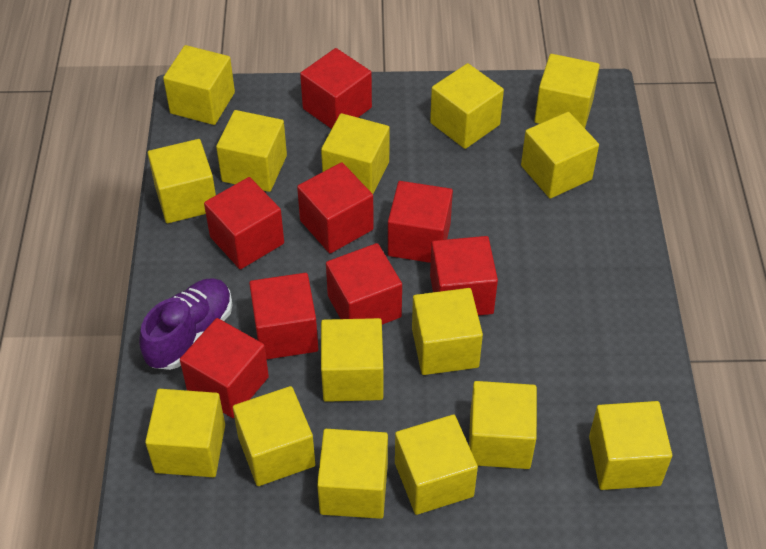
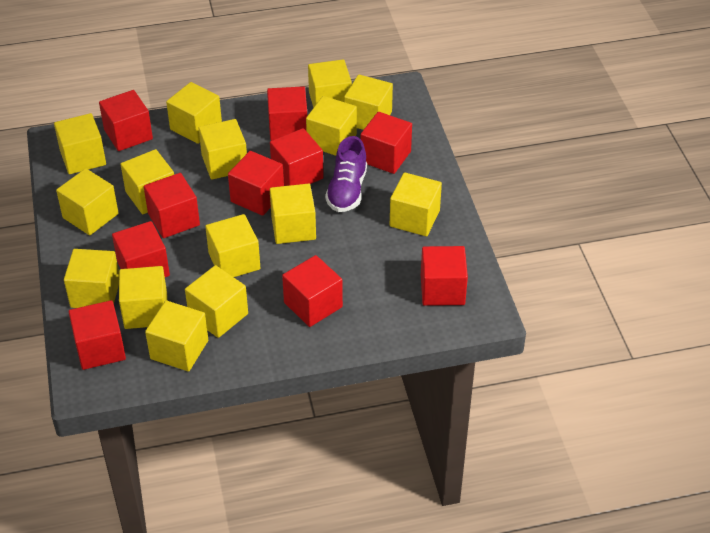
red cube: [180,318,269,418] [204,177,284,269] [249,273,318,359] [297,162,374,253] [300,48,372,129] [326,243,402,325] [388,181,453,263] [430,236,498,315] = 8 -> [69,300,126,370] [99,90,153,151] [112,221,170,277] [144,173,200,238] [228,151,284,216] [267,86,307,141] [270,128,324,186] [282,255,343,327] [361,112,412,174] [421,246,468,306] = 10

